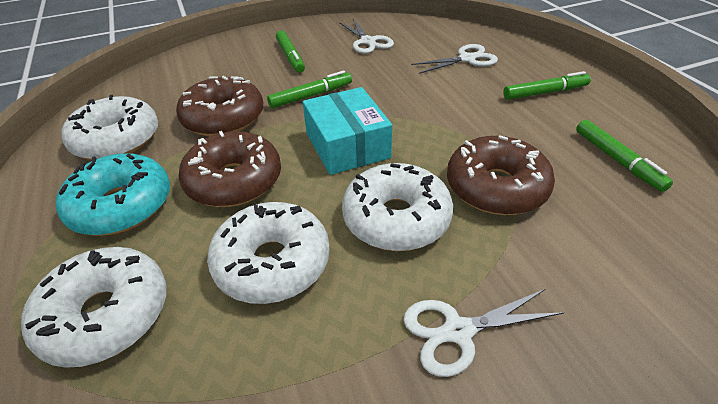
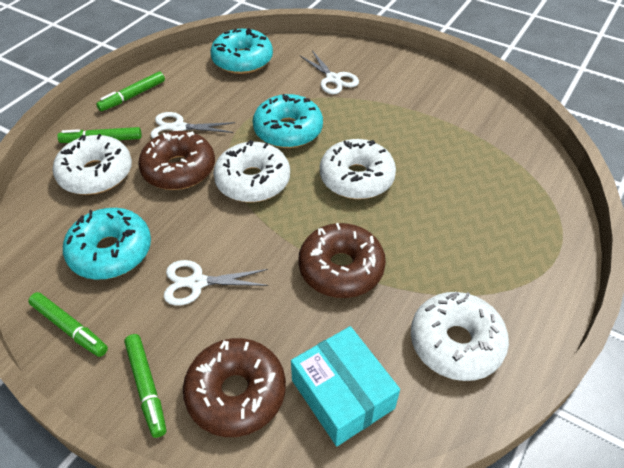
turquoise donut: [56,153,170,236] = 1 -> [63,208,151,280] [210,28,273,74] [253,94,323,148] = 3

